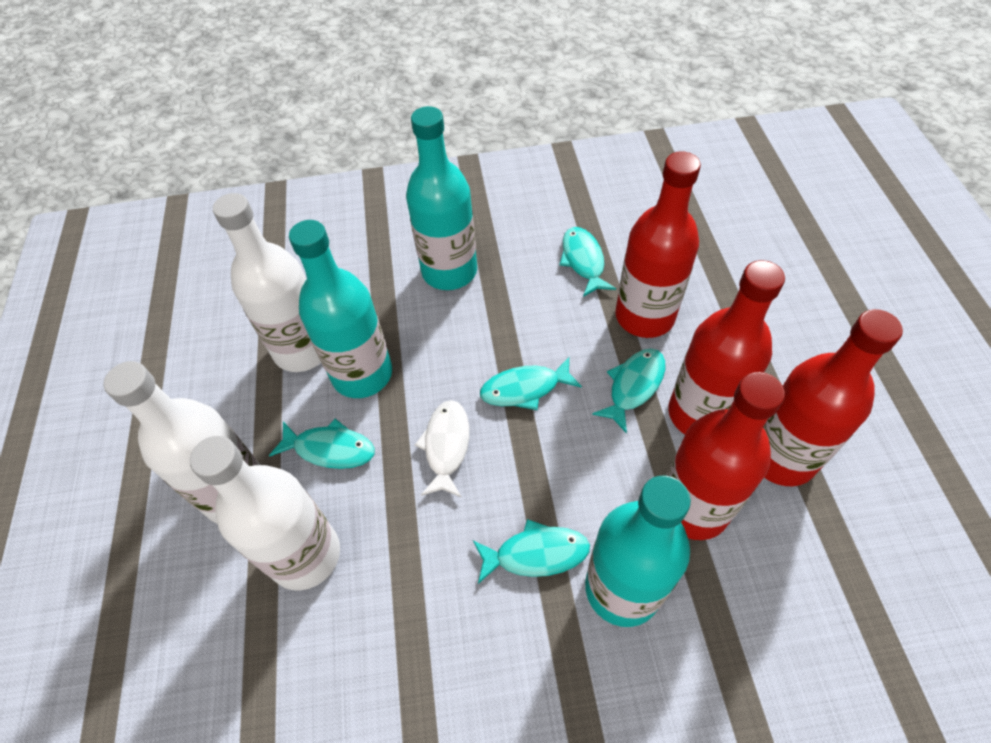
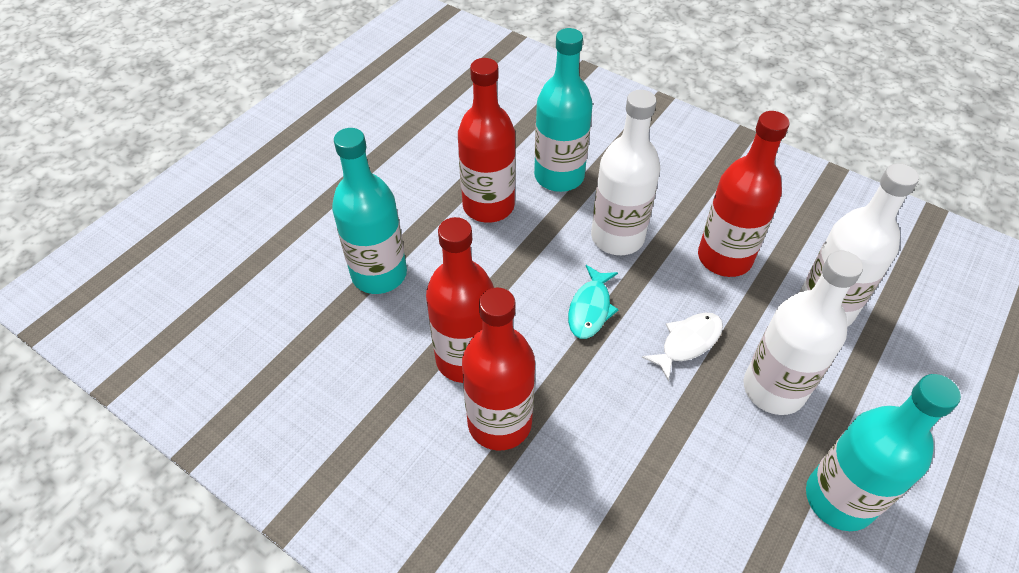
turquoise fish: [269,419,375,469] [473,519,590,584] [480,357,582,410] [560,227,616,297] [592,349,665,434] = 5 -> [568,265,619,339] = 1

